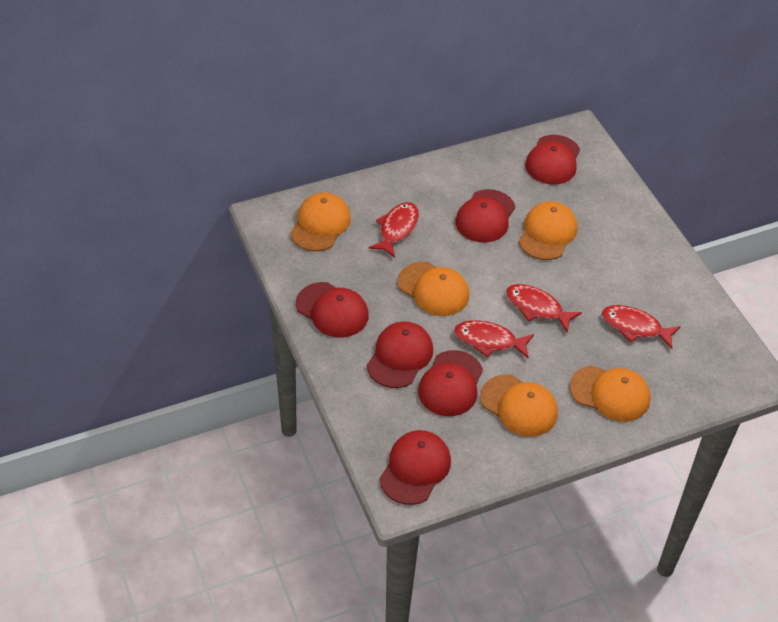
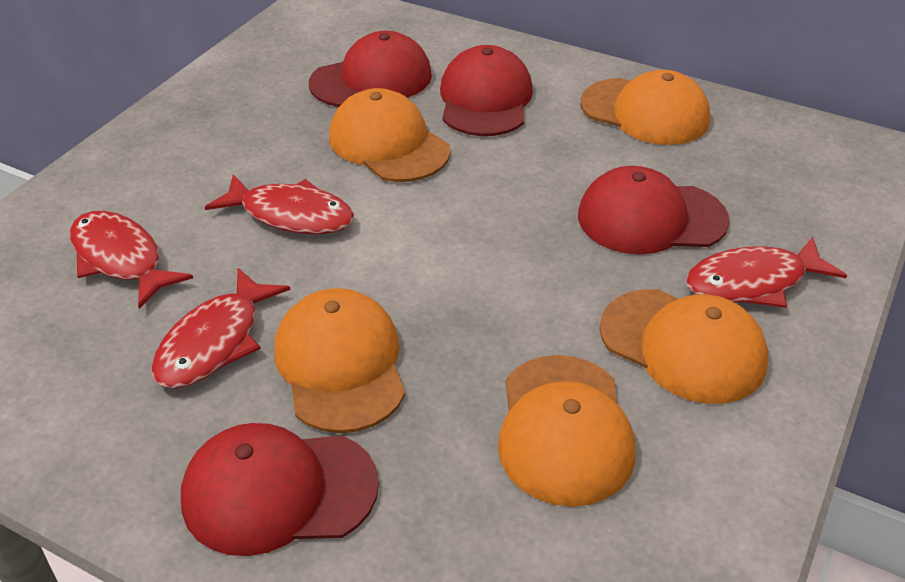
red cap: [296,282,369,338] [367,321,433,388] [379,430,451,505] [418,350,483,416] [455,189,515,243] [525,135,580,184] = 6 -> [181,423,379,556] [309,31,432,107] [440,45,533,136] [578,166,729,255] = 4

